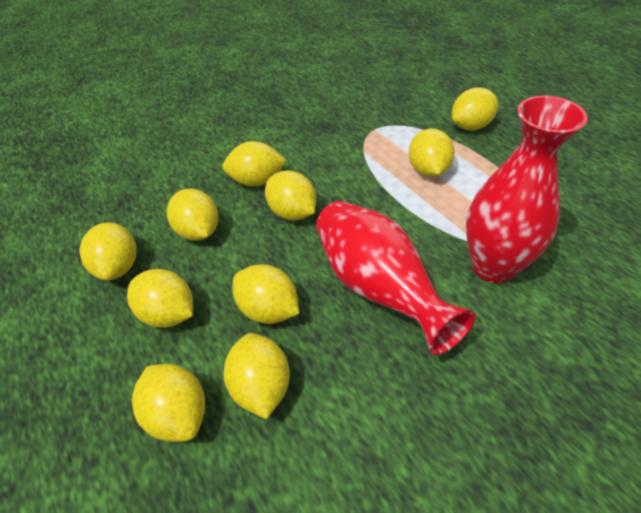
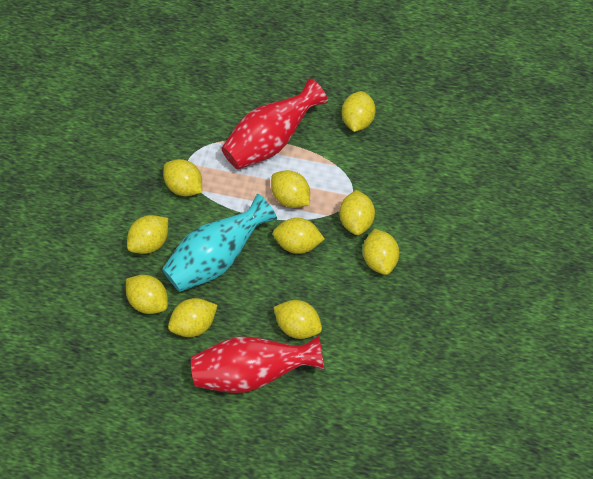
turquoise vase: none = 0 -> [162,194,277,292] = 1

